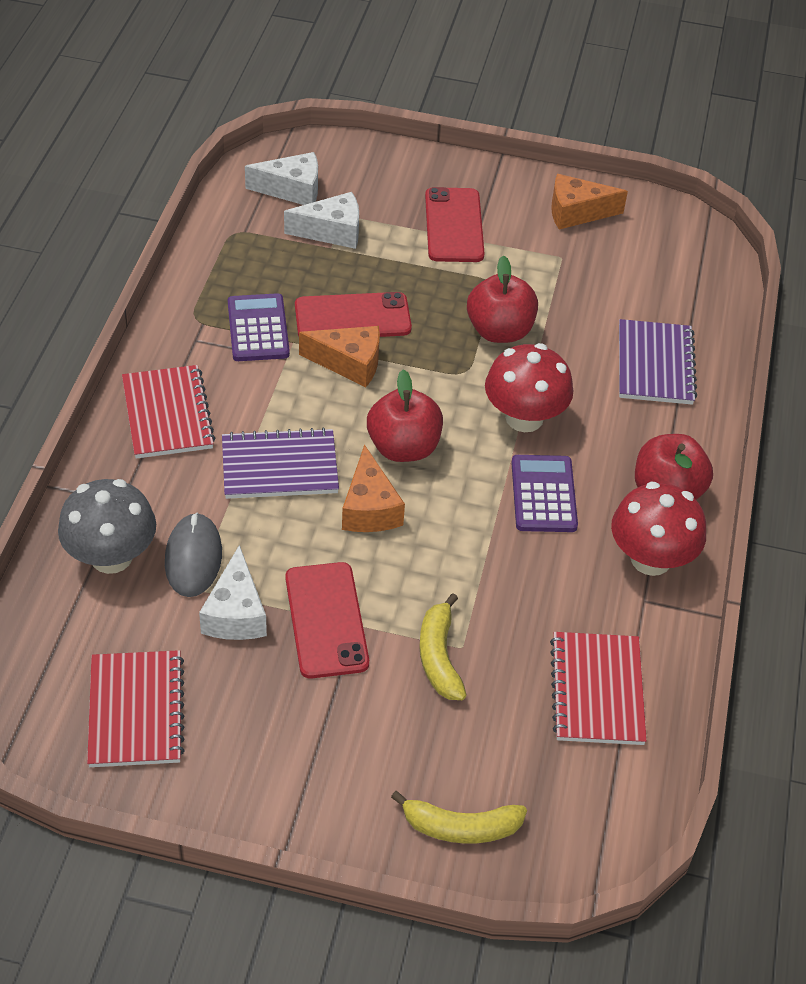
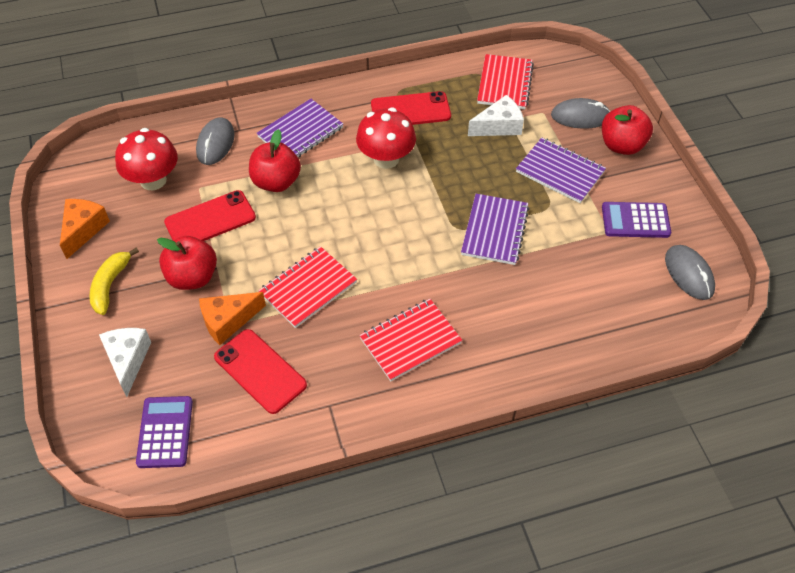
grey mouse: [165,512,222,597] = 1 -> [196,117,234,165] [551,98,610,129] [665,245,715,300] = 3
grey mushroom: [58,479,156,574] = 1 -> none = 0
orange cheese: [299,326,380,387] [342,444,405,532] [551,174,628,230] = 3 -> [60,199,110,259] [199,292,266,345] = 2
purple notebook: [222,427,339,499] [619,319,697,405] = 2 -> [257,99,343,157] [461,194,529,265] [516,138,606,203] = 3
white cheese: [199,545,267,640] [245,152,318,205] [284,192,359,249] = 3 -> [99,328,151,397] [468,95,524,136] = 2
yellow banana: [391,791,527,844] [419,593,467,700] = 2 -> [90,248,139,315] = 1

